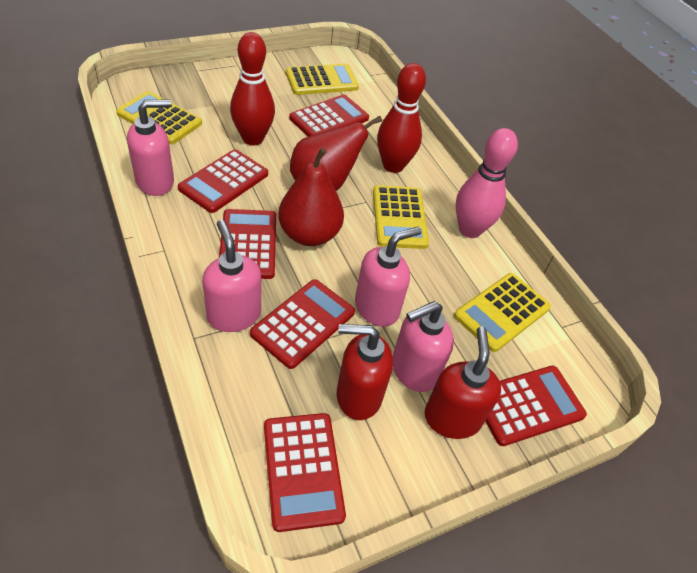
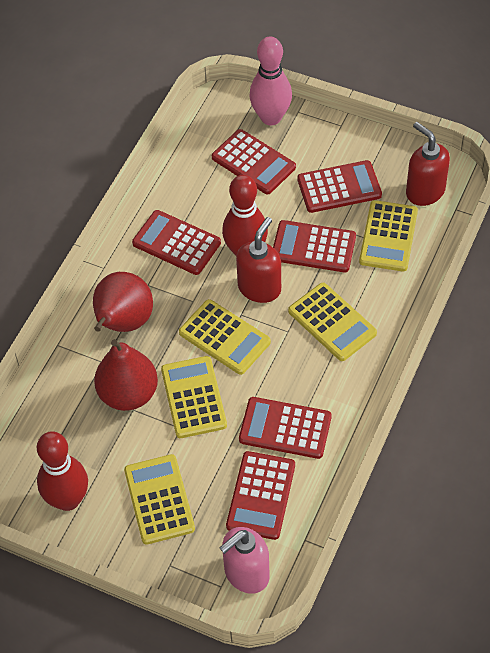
pink soap dispenser: [127,100,174,196] [202,220,261,332] [355,227,421,327] [393,301,454,392] = 4 -> [219,527,270,594] = 1
yellow calculator: [116,91,202,144] [286,64,359,95] [373,185,429,249] [454,273,551,352] = 4 -> [124,454,195,545] [161,356,227,438] [179,299,271,375] [288,283,377,361] [359,200,418,272] = 5

